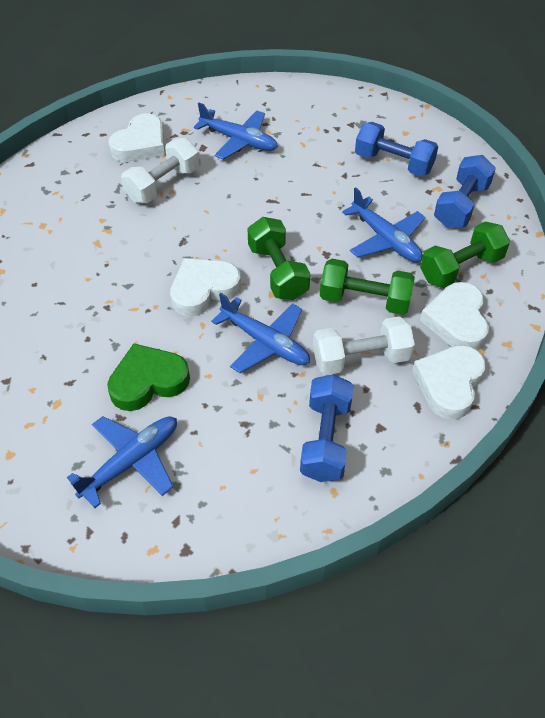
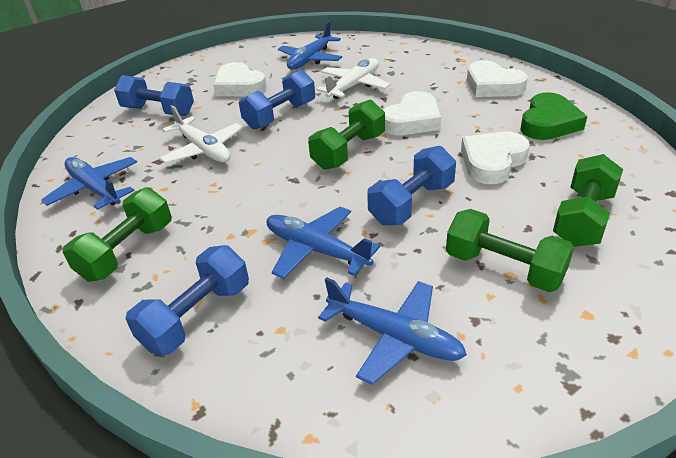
blue dumbbell: [300,374,354,482] [355,122,438,176] [434,155,496,228] = 3 -> [114,75,194,116] [125,245,249,355] [239,70,315,130] [367,146,456,226] = 4
green dumbbell: [248,217,310,300] [320,259,415,315] [420,221,510,288] = 3 -> [63,187,172,282] [308,100,385,170] [446,209,574,292] [553,154,623,247] = 4
white dumbbell: [121,138,200,203] [313,316,415,375] = 2 -> none = 0
white plane: none = 0 -> [160,105,243,163] [316,58,390,99] = 2

